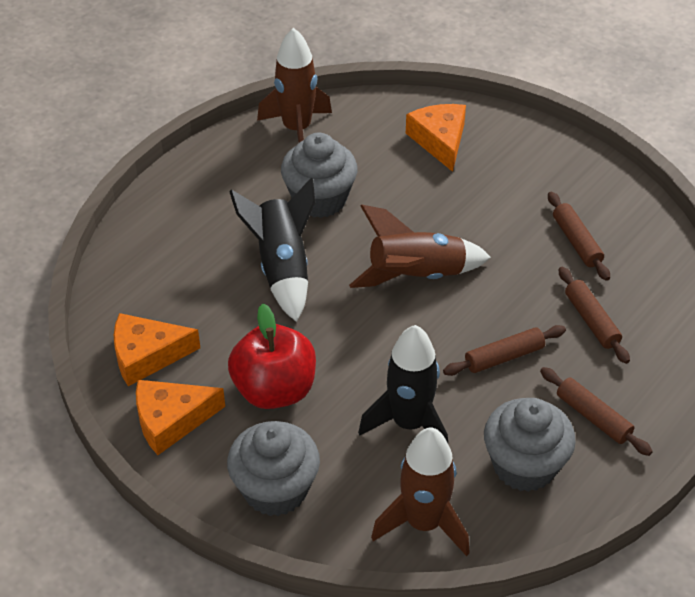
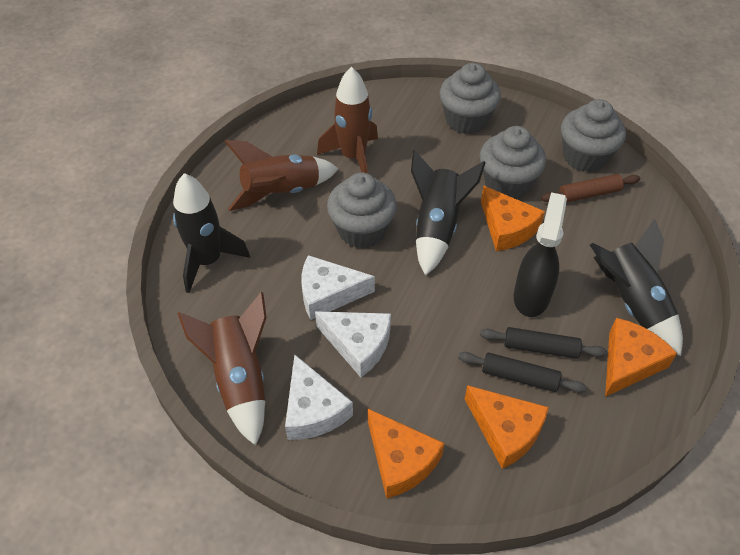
black rocket: [229,178,315,322] [358,325,448,443] = 2 -> [173,173,250,293] [411,150,486,276] [590,218,683,356] = 3
black rolling pin: none = 0 -> [458,352,587,393] [480,327,607,359] = 2
black spray bottle: none = 0 -> [514,192,567,317] = 1
brown rolling pin: [443,325,566,376] [540,367,653,456] [548,192,610,281] [559,267,630,364] = 4 -> [541,174,640,203] = 1
grey cupcake: [227,421,320,516] [281,133,358,218] [484,398,576,492] = 3 -> [327,173,397,248] [440,63,501,134] [479,126,546,199] [561,99,626,172] = 4
orange cheese: [114,313,200,386] [136,380,225,455] [406,104,466,172] = 3 -> [368,409,445,499] [465,385,549,469] [481,186,545,251] [605,318,677,397] = 4
red apple: [228,304,316,409] = 1 -> none = 0
white cheese: none = 0 -> [285,355,353,440] [302,255,375,320] [315,311,391,377] = 3

